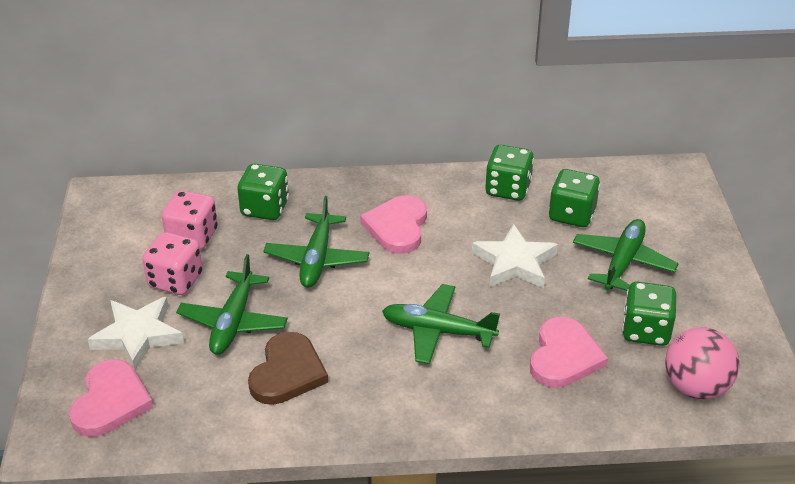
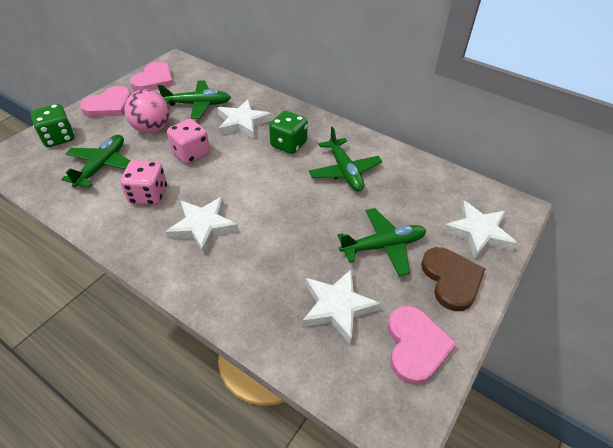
green dice: [237,163,289,220] [485,145,534,201] [548,169,600,227] [622,282,676,346] = 4 -> [31,104,75,147] [269,111,308,154] = 2
white star: [88,296,184,371] [472,224,558,288] = 2 -> [166,196,239,255] [217,99,271,139] [302,269,381,344] [442,200,517,260] = 4

